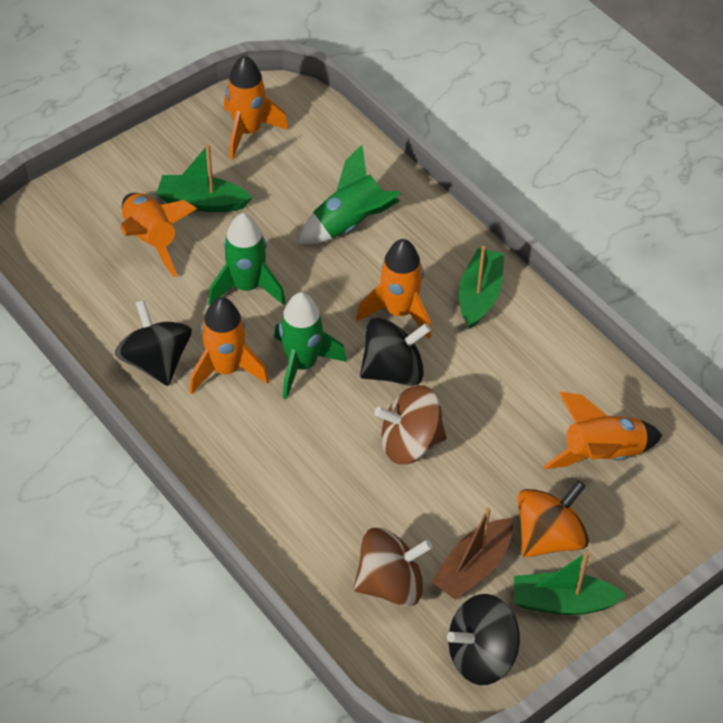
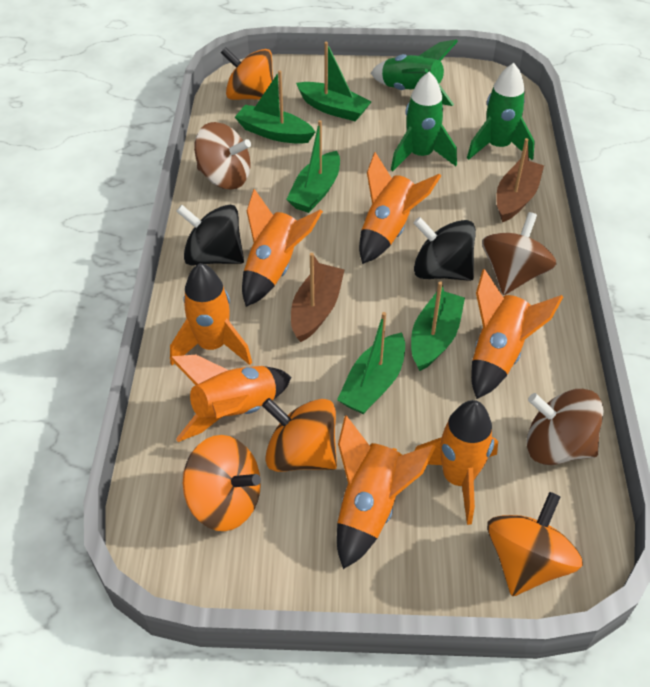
black spinning top: [115,300,192,386] [360,318,431,386] [447,594,520,685] = 3 -> [176,205,244,265] [414,217,476,281] = 2
brown boat: [431,507,513,600] = 1 -> [291,253,344,342] [496,138,544,222] = 2
brown spinning top: [354,528,432,607] [374,385,447,465] = 2 -> [194,122,251,190] [482,212,557,295] [527,389,604,465] = 3
green boat: [156,144,253,212] [459,246,504,329] [514,551,627,615] = 3 -> [235,70,315,144] [286,120,340,213] [296,42,371,121] [337,312,405,414] [411,281,465,371] = 5
orange rocket: [120,193,197,277] [189,297,269,394] [224,55,289,160] [356,239,431,339] [543,392,662,469] = 5 -> [170,263,252,365] [170,355,291,442] [242,189,323,307] [337,415,436,569] [359,152,441,264] [415,400,498,525] [471,269,563,399] = 7
orange spinning top: [518,480,589,557] = 1 -> [183,435,261,531] [221,47,273,100] [262,398,337,472] [487,492,583,596] = 4

